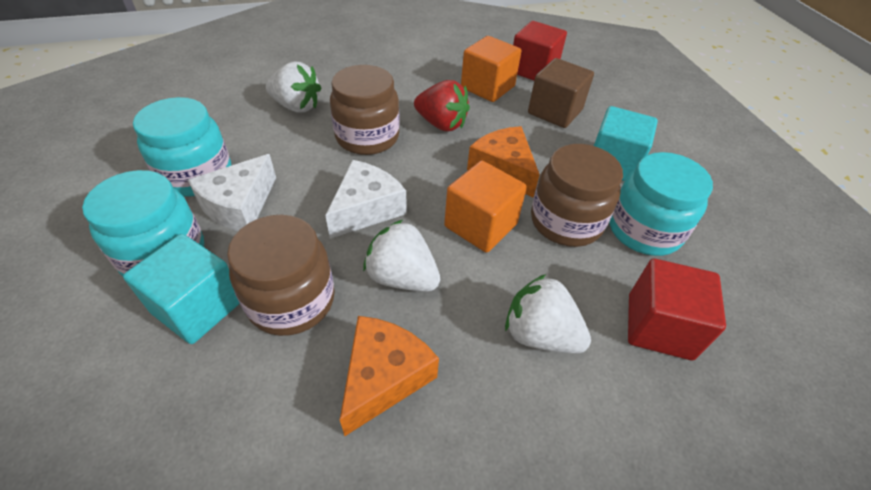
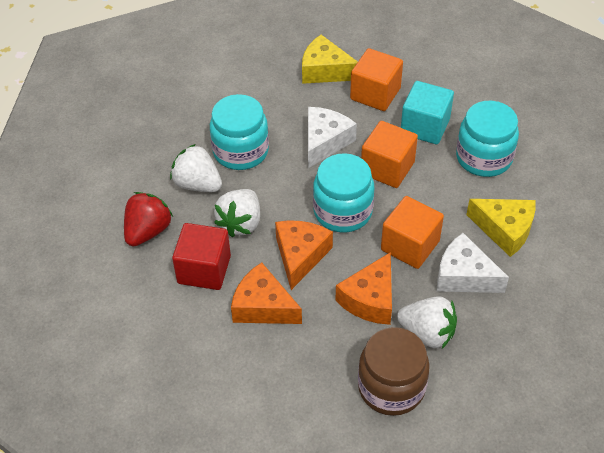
brown cube: [528,58,594,128] = 1 -> none = 0
brown jar: [227,215,335,336] [330,65,400,155] [531,144,623,247] = 3 -> [358,327,430,416] = 1
orange cheese: [340,316,439,436] [467,126,540,197] = 2 -> [231,262,302,324] [275,220,333,290] [335,252,392,325] = 3
orange cube: [444,161,527,253] [461,36,521,102] = 2 -> [350,48,403,111] [361,121,418,188] [381,196,444,269] = 3
red cube: [513,21,567,81] [628,258,726,360] = 2 -> [172,223,231,290] = 1
turquoise cube: [123,234,240,344] [594,106,658,181] = 2 -> [401,81,454,144] = 1
yellow cheese: none = 0 -> [302,35,358,84] [466,199,536,257] = 2

